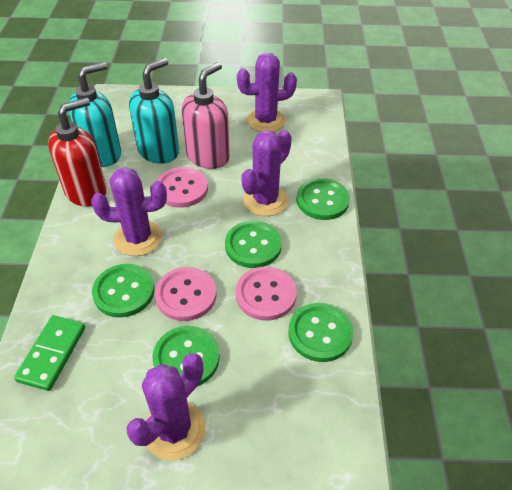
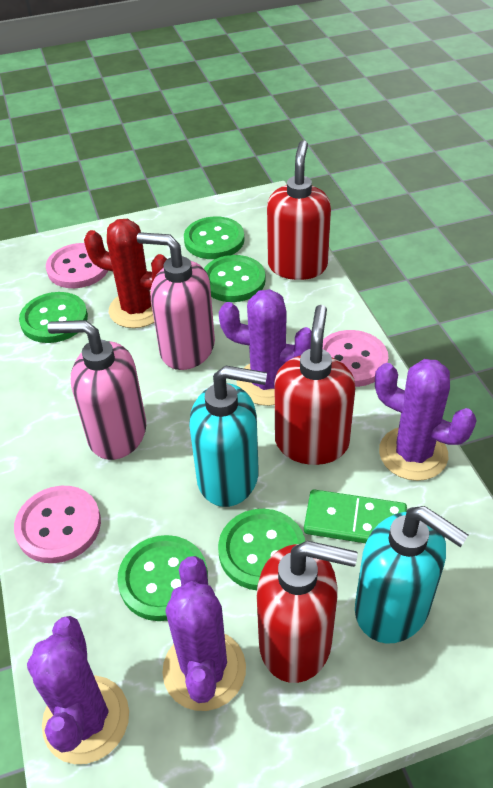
pink soap dispenser: [182,62,230,169] = 1 -> [47,320,146,460] [137,232,215,370] = 2
red cactus: none = 0 -> [84,219,167,328] = 1
red soap dispenser: [48,97,107,207] = 1 -> [257,541,358,683] [267,140,331,280] [274,305,355,465] = 3

